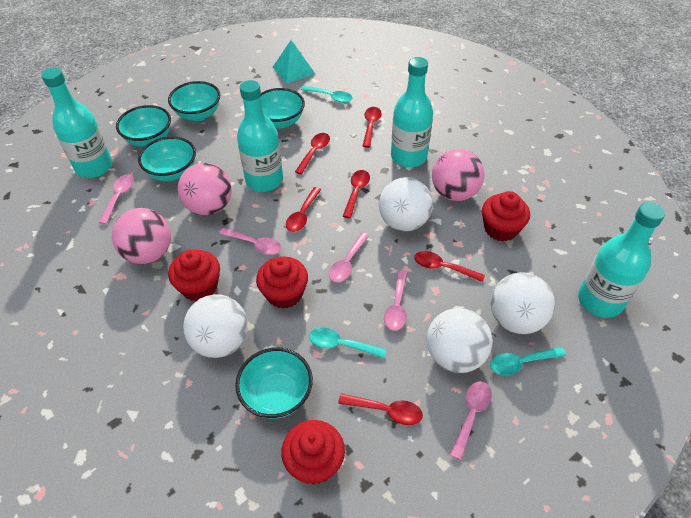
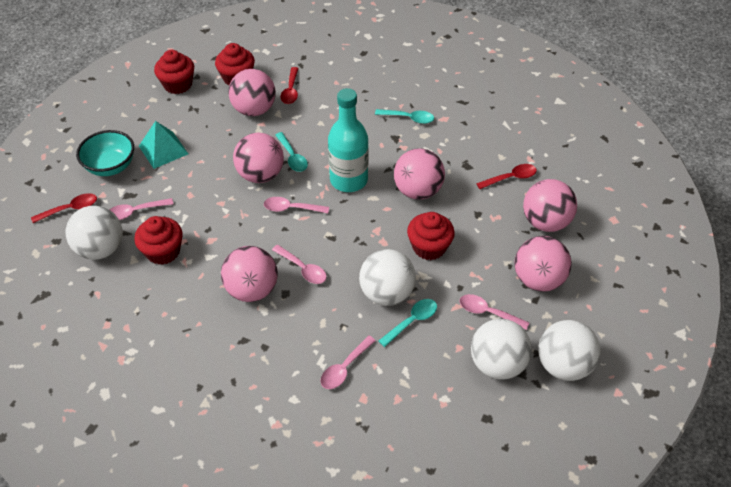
pink ball: [112,208,171,264] [178,163,232,216] [432,149,485,201] = 3 -> [221,246,278,302] [228,69,276,116] [233,133,284,183] [394,149,445,200] [514,236,572,292] [523,179,577,232] = 6
red spoon: [286,187,321,232] [295,133,330,175] [338,394,423,425] [343,170,370,218] [363,107,382,148] [414,251,485,282] = 6 -> [31,193,97,223] [280,67,299,104] [476,164,537,189] = 3
turquoise bottle: [41,68,112,178] [237,80,283,192] [391,57,433,168] [578,202,665,318] = 4 -> [328,88,368,192] = 1
turquoise bowl: [116,105,171,147] [138,136,196,181] [168,81,220,121] [235,347,313,419] [260,88,305,128] = 5 -> [76,130,134,176] = 1

